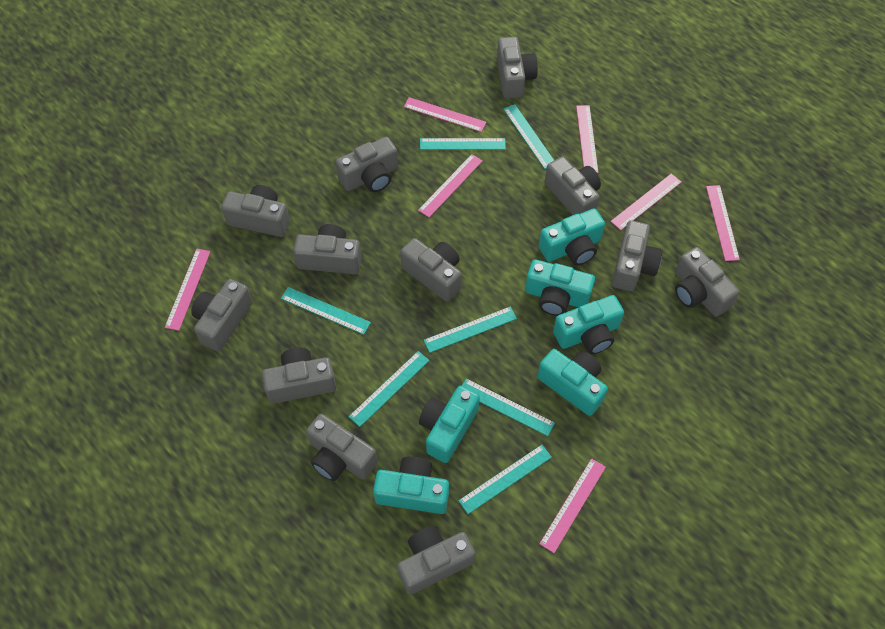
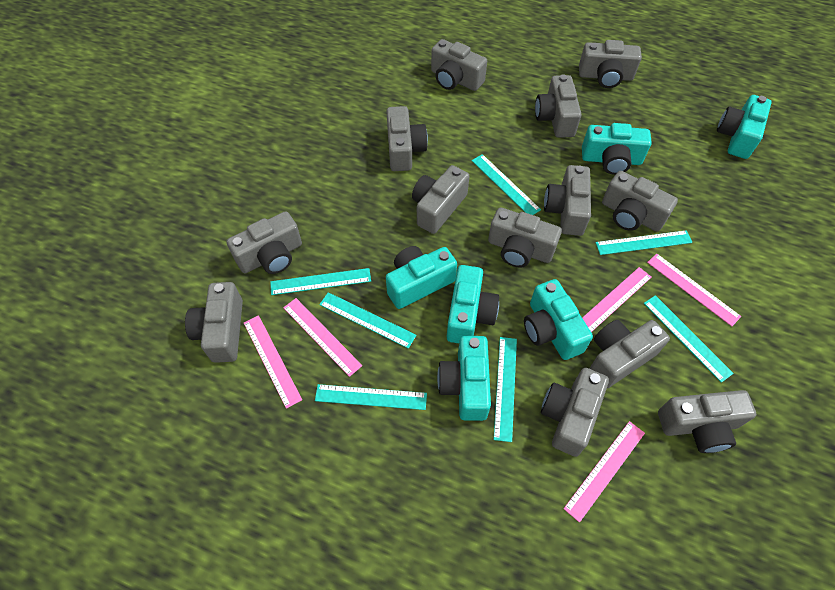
grey camera: [191,279,253,352] [221,185,290,237] [262,348,336,404] [293,224,362,274] [306,414,378,481] [336,137,398,192] [397,526,475,595] [400,238,462,301] [497,37,538,99] [544,156,601,215] [612,220,662,291] [675,247,739,317] = 12 -> [185,282,243,363] [226,211,302,274] [386,106,428,171] [412,165,470,234] [431,39,487,91] [488,207,562,268] [535,74,581,138] [541,368,609,457] [544,165,591,236] [579,40,642,88] [589,320,670,388] [602,171,678,232] [658,390,756,453] = 13
pink ruler: [165,249,211,331] [404,97,486,132] [418,154,483,217] [539,458,606,553] [576,105,599,173] [611,173,681,230] [706,185,740,261] = 7 -> [244,315,302,409] [283,298,362,377] [563,421,645,523] [582,267,652,332] [647,254,741,326] = 5

